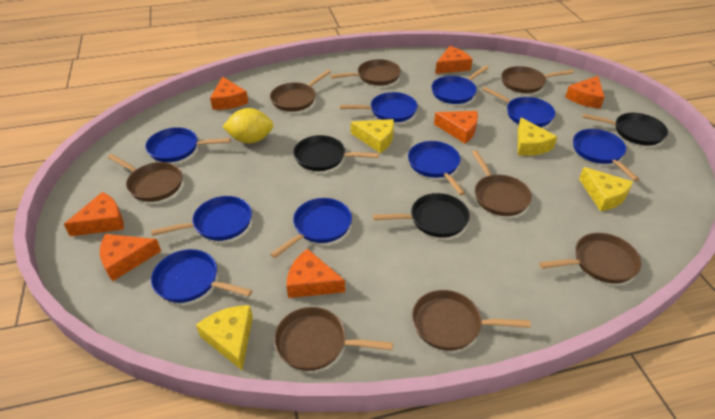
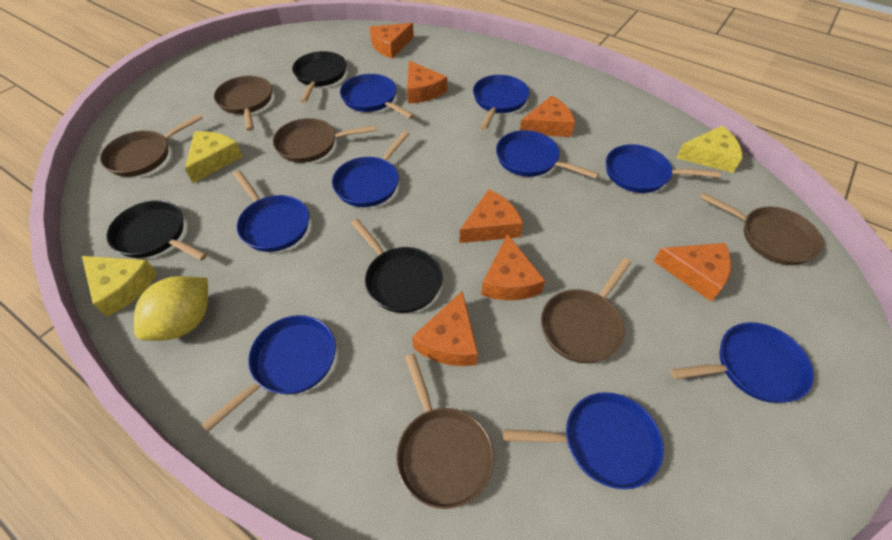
brown pan: [107,154,182,202] [270,70,331,112] [274,307,393,371] [330,59,401,86] [412,290,531,351] [472,150,532,216] [501,66,574,93] [539,233,641,284] = 8 -> [100,114,203,177] [214,76,272,131] [273,118,376,163] [396,354,494,509] [541,258,631,363] [700,193,823,265] = 6
yellow cheese: [196,305,253,370] [351,119,394,153] [518,118,557,156] [579,167,633,211] = 4 -> [82,256,158,317] [185,131,243,183] [676,126,742,173] = 3

